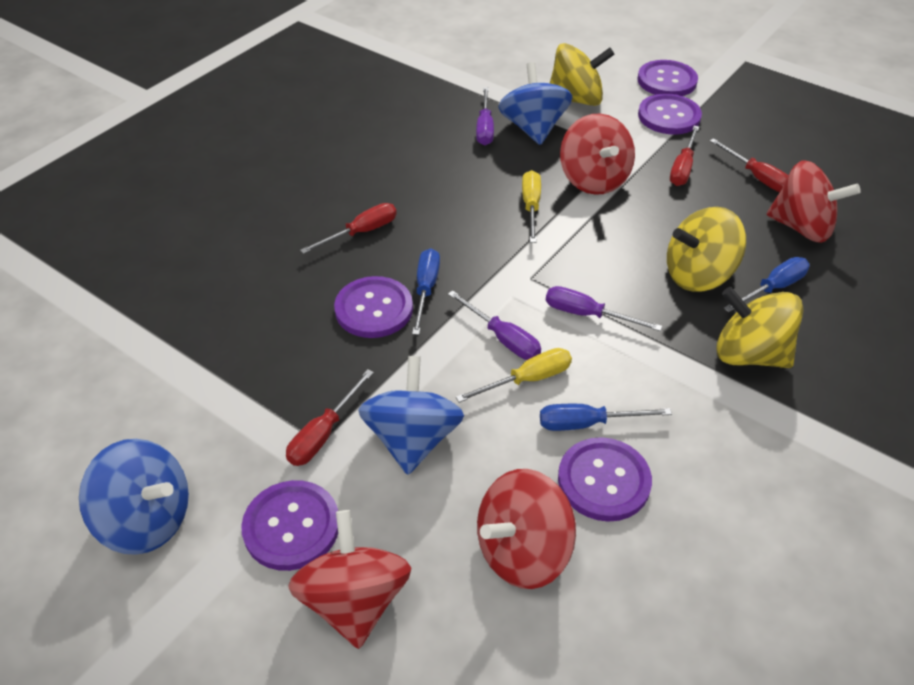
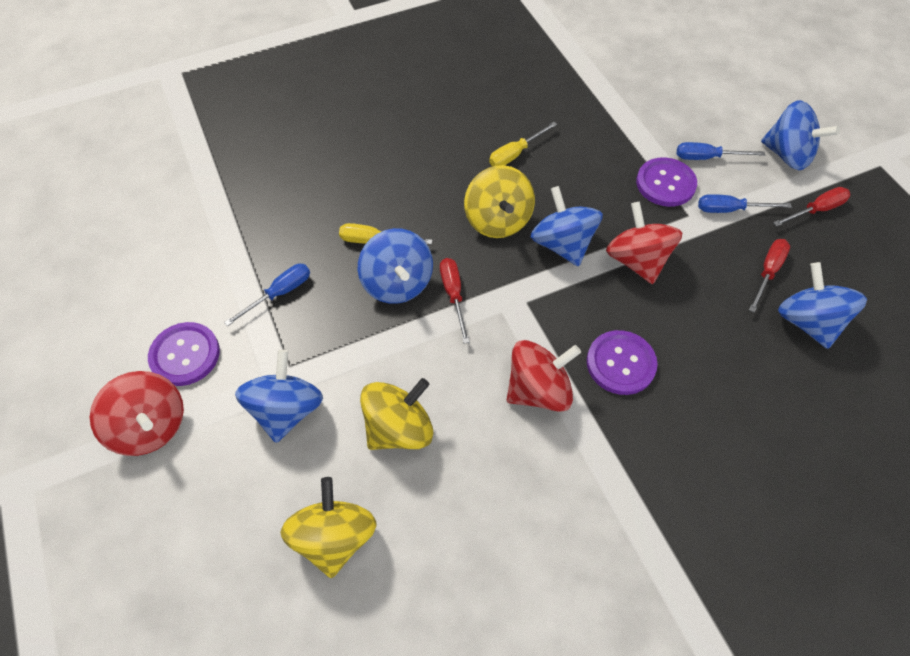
blue spinning top: [79,439,189,555] [358,356,464,475] [498,62,572,145] = 3 -> [235,350,323,443] [358,228,433,304] [531,186,603,266] [761,100,840,170] [778,262,867,349] = 5
purple button: [241,480,338,571] [334,276,413,338] [558,437,652,522] [638,60,698,96] [638,94,702,135] = 5 -> [148,322,220,386] [587,330,658,395] [636,157,697,207] = 3
purple screwdriver: [448,290,541,360] [476,88,494,146] [546,286,662,331] = 3 -> none = 0
red screwdriver: [286,369,374,466] [300,203,397,254] [670,126,699,186] [710,138,788,192] = 4 -> [440,258,470,343] [749,239,790,312] [773,187,851,227] = 3
red spinning top: [288,510,411,649] [477,469,576,589] [560,114,635,195] [766,160,861,243] = 4 -> [90,371,184,456] [507,340,581,412] [606,201,682,284] = 3

